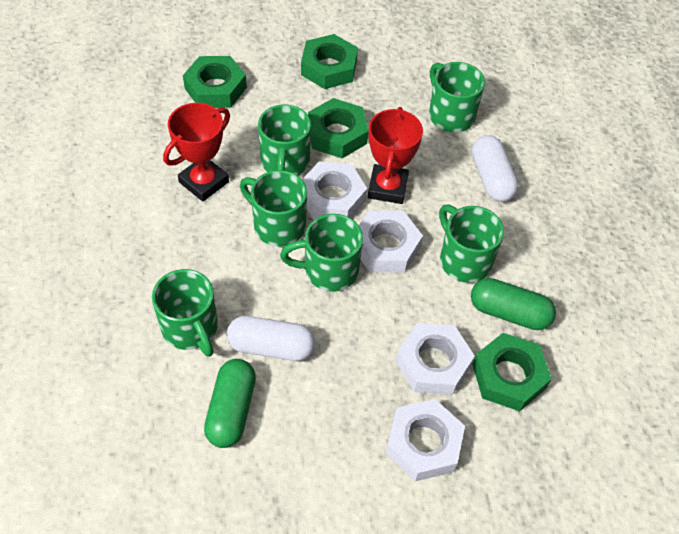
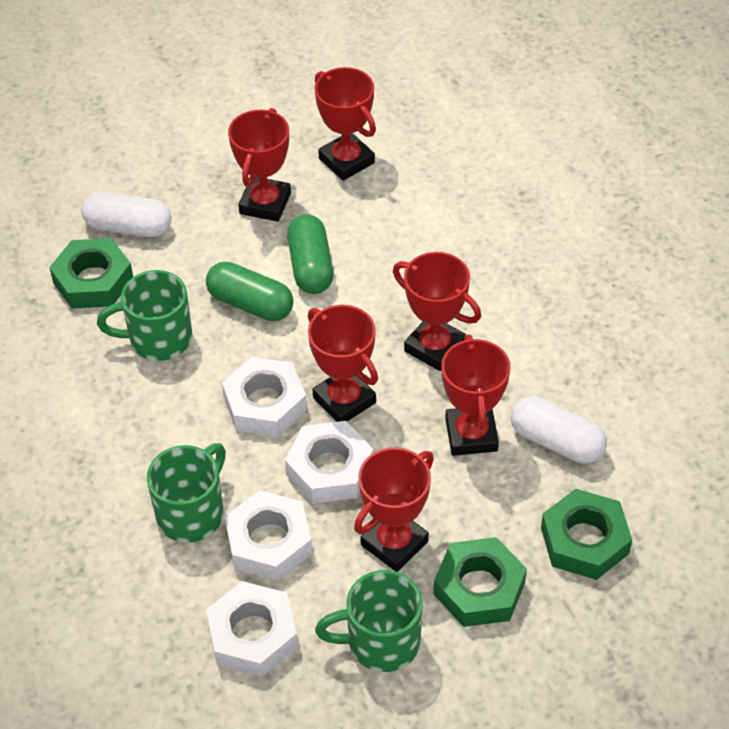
green mug: [152,269,218,357] [240,170,307,247] [258,104,311,175] [280,214,363,292] [429,62,485,133] [439,205,504,283] = 6 -> [97,270,192,361] [147,443,226,543] [315,570,423,672] = 3
green nut: [183,56,247,108] [301,34,358,89] [308,98,368,159] [472,333,552,411] = 4 -> [49,238,133,309] [434,537,527,627] [541,489,632,580] = 3
red trophy: [163,103,230,202] [368,107,423,204] = 2 -> [228,108,291,222] [308,305,378,422] [314,67,376,181] [354,447,434,572] [393,252,481,371] [441,334,510,456] = 6

